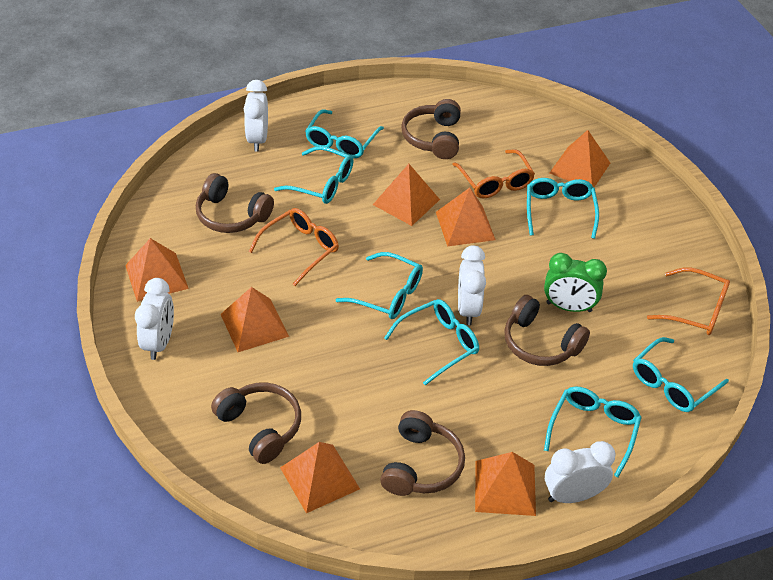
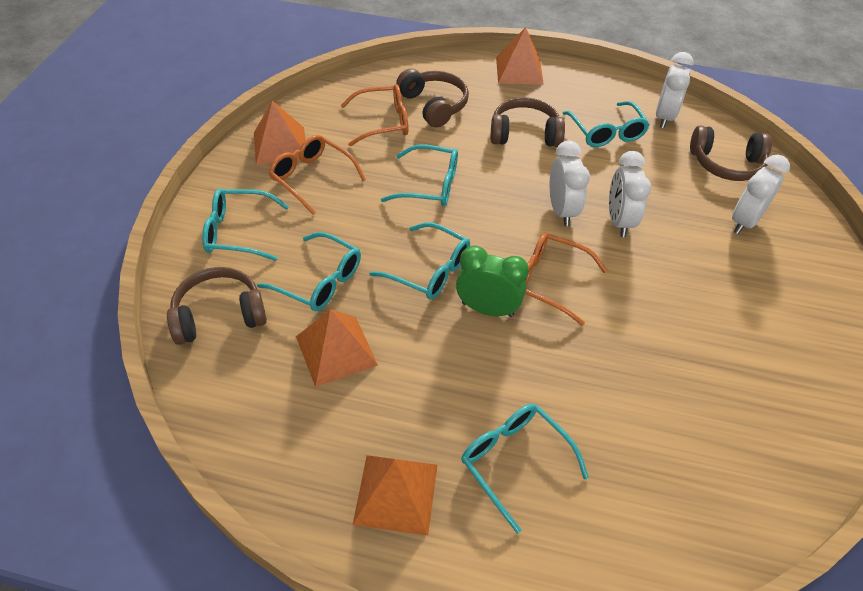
brown headphones: [196,173,274,233] [211,383,301,464] [380,410,465,496] [401,99,461,159] [504,295,590,366] = 5 -> [167,267,267,345] [396,69,469,127] [491,97,565,147] [690,126,772,181] = 4
orange pyramid: [125,238,189,302] [221,287,289,352] [280,442,360,513] [373,164,440,226] [436,188,495,246] [475,452,536,516] [550,130,610,187] = 7 -> [254,101,306,165] [296,309,378,387] [353,455,438,535] [496,27,544,85] = 4
turquoise glasses: [274,146,353,204] [305,109,384,158] [336,252,423,319] [384,299,479,386] [527,178,599,239] [544,387,642,477] [633,337,729,412] = 7 -> [202,189,289,261] [257,232,361,311] [369,222,470,300] [381,144,458,206] [461,404,589,534] [563,101,650,147] = 6

